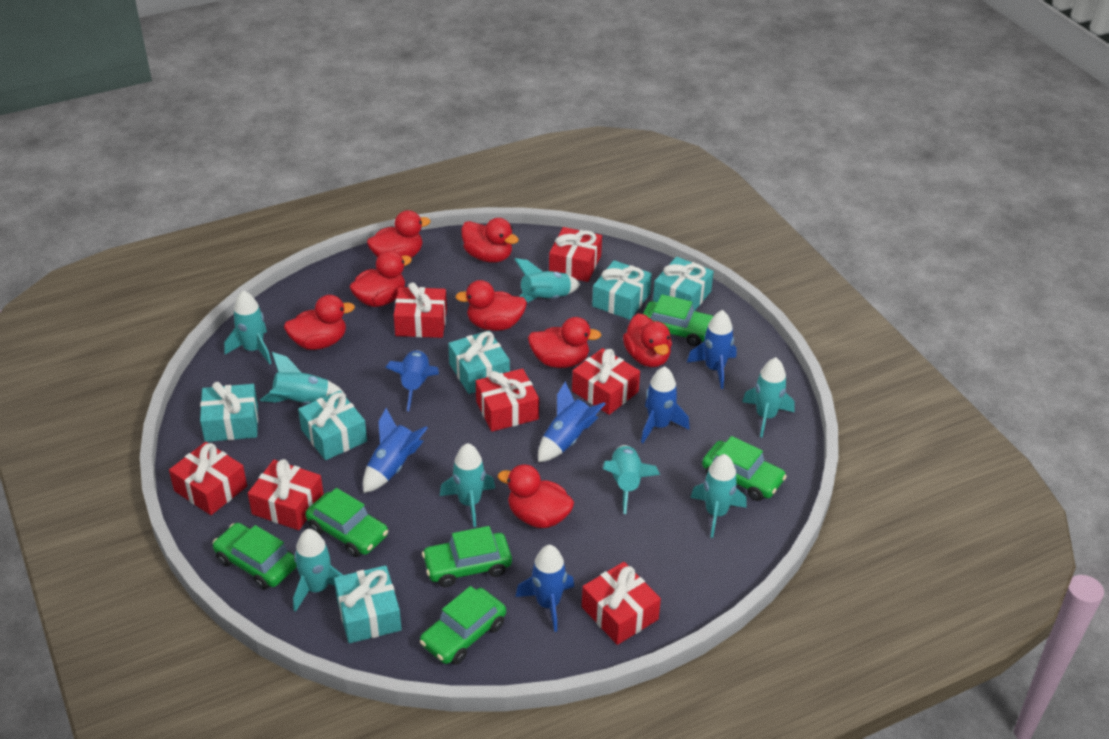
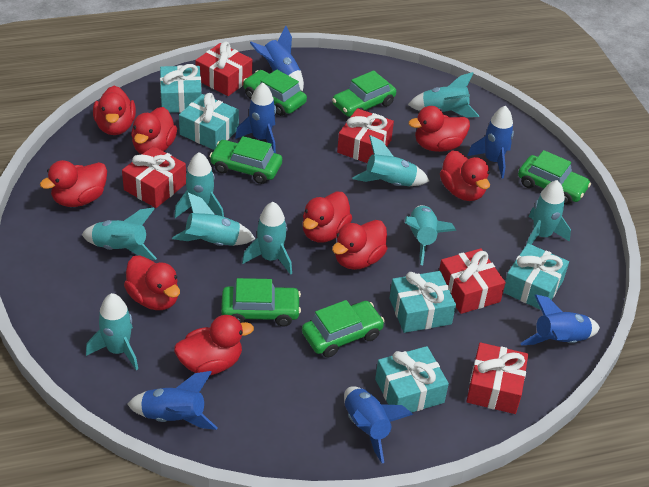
red duck: [284,295,355,350] [350,250,412,307] [367,210,431,258] [455,280,527,331] [461,218,519,263] [498,465,574,528] [528,317,601,368] [623,313,672,367] = 8 -> [40,160,107,207] [93,86,136,135] [124,255,180,310] [131,107,177,154] [174,315,254,375] [302,192,352,243] [332,220,388,270] [408,106,470,152] [440,150,490,201] = 9
red gift: [169,442,247,515] [248,459,324,530] [394,282,447,338] [476,368,539,432] [549,227,602,282] [572,348,640,415] [582,562,661,645] = 7 -> [122,146,186,208] [195,42,252,96] [337,108,394,163] [439,248,506,314] [466,342,528,414] = 5
turquoise gift: [200,382,258,442] [298,391,367,460] [334,565,402,643] [448,330,510,394] [592,260,652,320] [653,257,714,311] = 6 -> [160,64,202,113] [179,93,239,150] [375,346,449,412] [389,271,456,333] [503,243,569,310] = 5
turquoise rocket: [224,290,272,364] [260,352,346,405] [293,529,343,612] [440,443,495,527] [514,258,581,303] [603,445,660,514] [690,454,747,538] [742,357,795,438] = 8 -> [82,207,157,260] [86,293,138,370] [172,192,255,246] [174,152,224,218] [242,202,292,275] [353,135,429,186] [405,205,456,265] [408,72,479,117] [526,180,571,245] = 9

